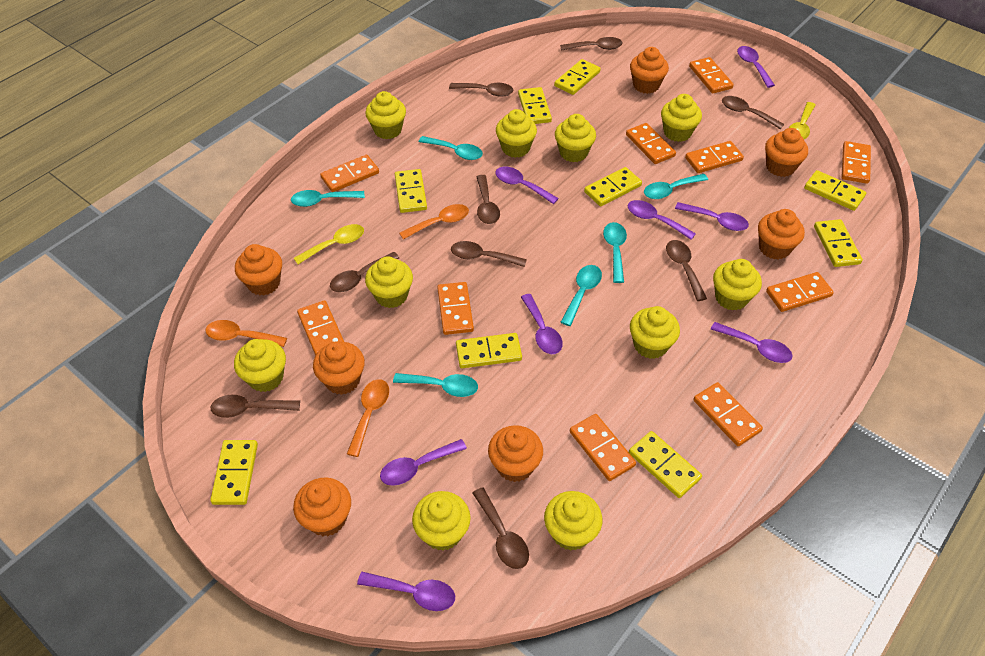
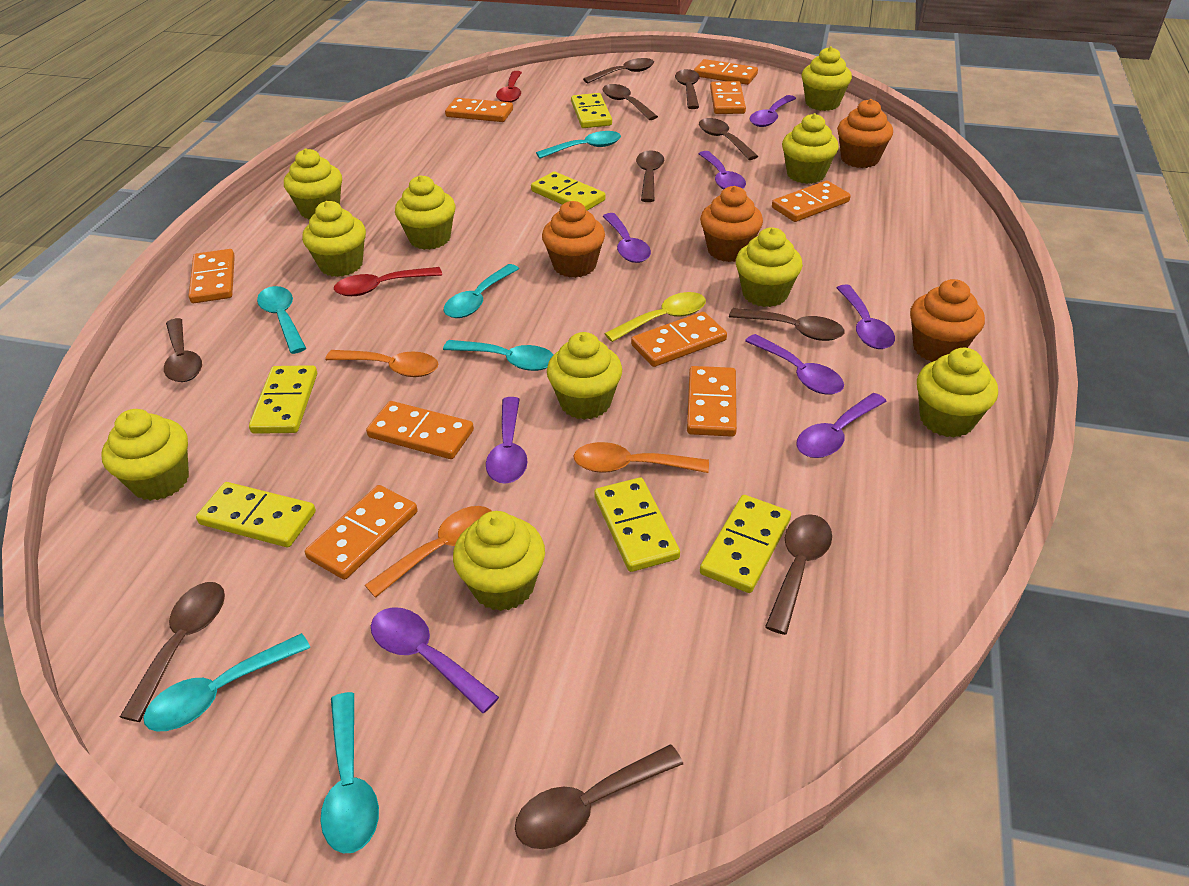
brown spoon: [211,395,300,418] [330,252,399,292] [449,83,513,97] [451,241,527,267] [472,487,529,569] [476,175,500,224] [560,37,622,51] [666,240,707,301] [722,96,784,129] = 9 -> [120,582,225,722] [164,318,202,382] [515,745,683,849] [583,58,654,83] [603,84,658,120] [636,150,664,202] [675,69,700,109] [699,118,758,160] [729,308,844,341] [765,514,832,635] = 10
orange cupcake: [235,244,282,296] [293,477,351,536] [313,341,365,395] [488,425,543,482] [630,47,669,94] [758,209,805,260] [765,128,808,177] = 7 -> [542,201,605,278] [700,186,763,262] [837,99,893,168] [910,279,985,362] = 4
orange domino: [297,300,344,356] [320,155,379,192] [437,282,474,335] [570,414,636,481] [626,123,676,164] [685,141,744,173] [689,57,734,93] [693,382,763,446] [766,272,834,312] [841,141,871,184] = 10 -> [189,249,235,303] [305,485,417,580] [366,401,474,459] [445,98,513,122] [631,312,727,367] [687,366,737,437] [694,59,758,85] [710,81,746,114] [772,181,851,222] = 9
red spoon: none = 0 -> [334,267,442,296] [496,71,522,103] = 2
yellow domino: [210,440,258,505] [395,169,427,213] [456,333,522,368] [518,87,552,124] [554,59,601,95] [584,167,642,207] [629,431,702,498] [804,170,866,211] [814,219,863,267] = 9 -> [196,482,316,547] [249,365,317,434] [531,171,606,211] [571,93,612,128] [594,477,680,572] [700,495,791,593] = 6
yellow spoon: [294,224,364,264] [789,102,816,139] = 2 -> [604,292,706,342] = 1

